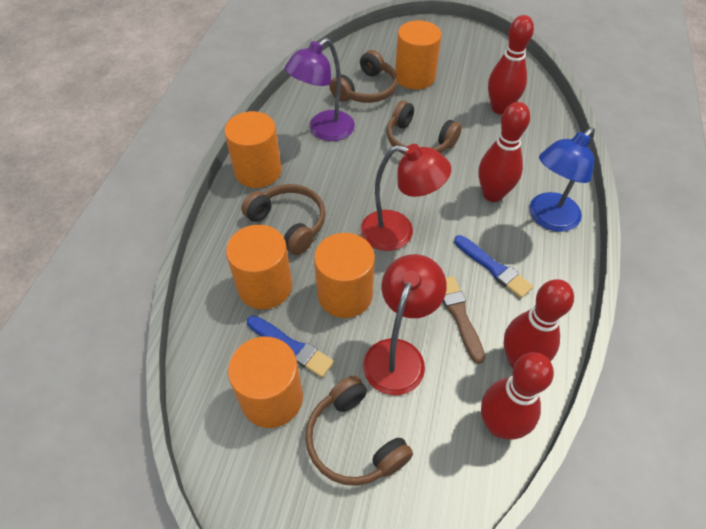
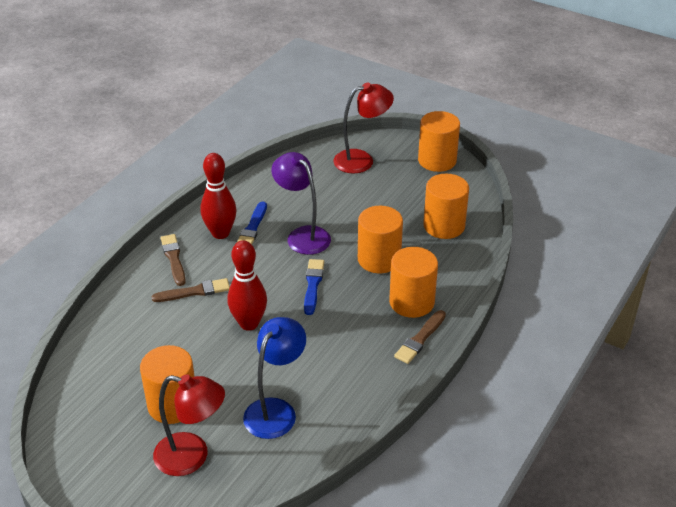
brown brush: [443,276,485,364] = 1 -> [151,278,230,302] [161,234,186,286] [394,310,446,364] = 3
brown headphones: [241,184,325,255] [305,375,413,486] [329,50,398,103] [387,101,462,155] = 4 -> none = 0
red bowling pin: [479,102,530,202] [481,352,554,440] [488,15,534,114] [504,279,574,368] = 4 -> [200,153,237,239] [228,240,267,331] = 2

